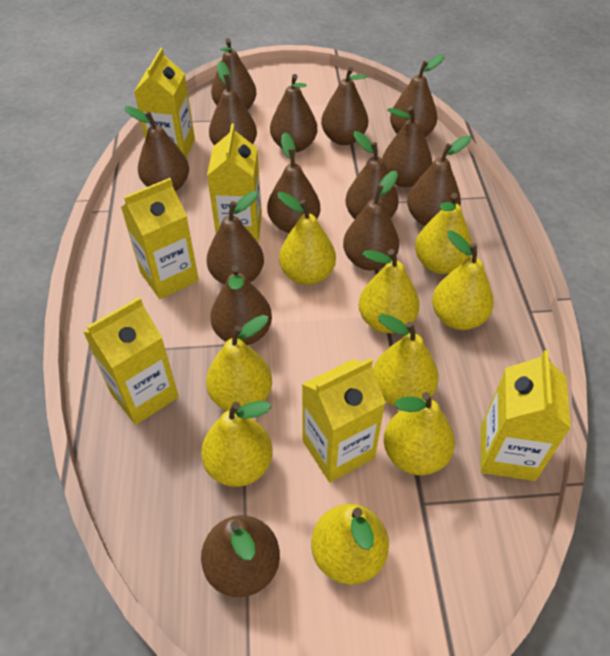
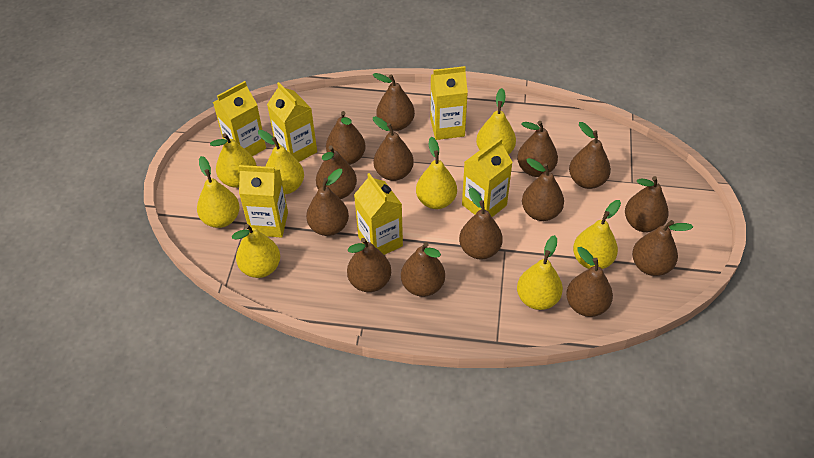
yellow pear: [201,401,273,487] [206,315,272,411] [277,192,336,285] [311,504,389,584] [359,249,420,333] [373,314,439,406] [384,392,455,475] [415,193,472,274] [432,231,494,330] = 9 -> [197,156,240,228] [210,133,257,188] [232,224,280,278] [258,130,304,194] [416,137,457,209] [476,88,516,155] [517,235,563,310] [573,200,621,269] = 8

